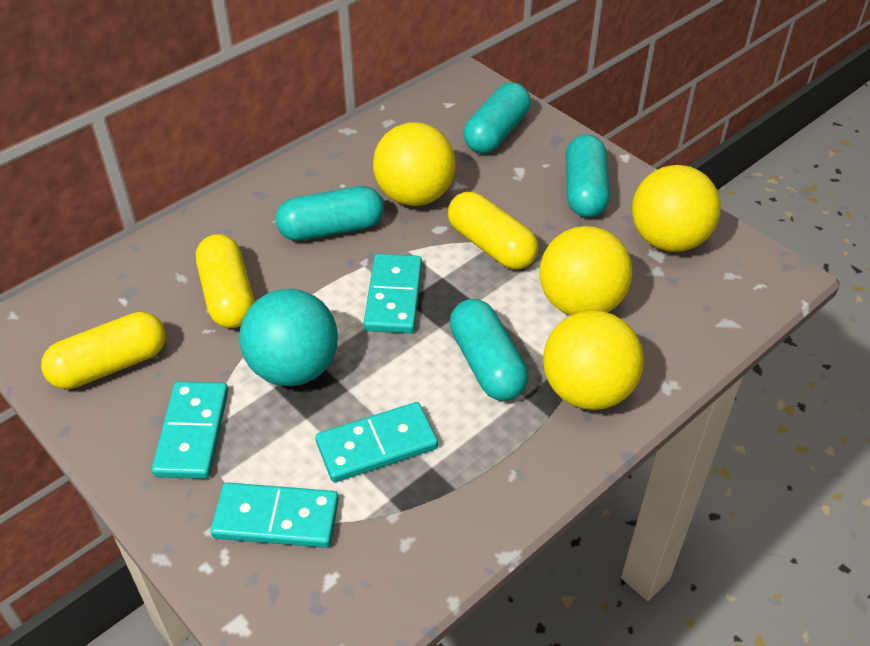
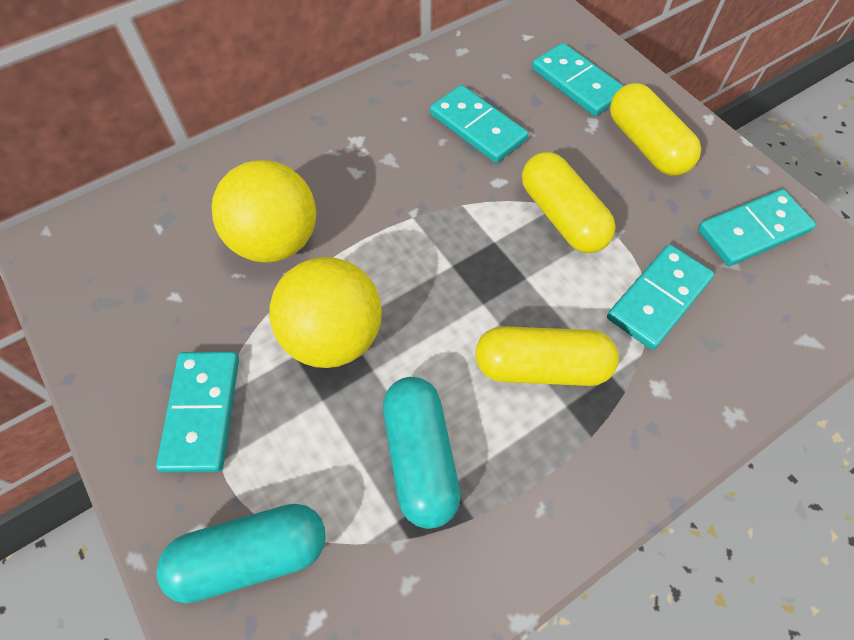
turquoise ball: [239,289,338,386] = 1 -> none = 0
turquoise capsule: [275,186,384,241] [450,299,528,401] [463,82,531,154] [566,134,610,217] = 4 -> [156,504,326,604] [383,377,461,529] = 2
turquoise domino: [152,381,228,479] [210,482,339,548] [316,402,438,482] [364,254,422,333] = 4 -> [156,352,239,472] [430,85,528,163] [532,43,623,116] [607,244,714,350] [698,189,816,266] = 5
yellow ball: [373,123,456,206] [539,226,632,316] [543,310,644,410] [632,165,721,252] = 4 -> [212,160,316,262] [269,257,382,368] = 2

